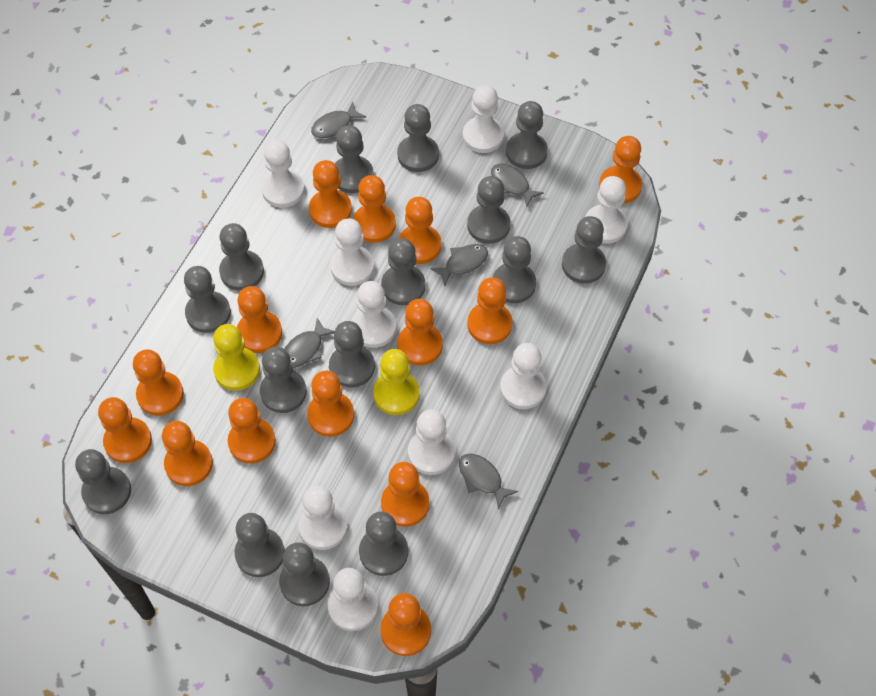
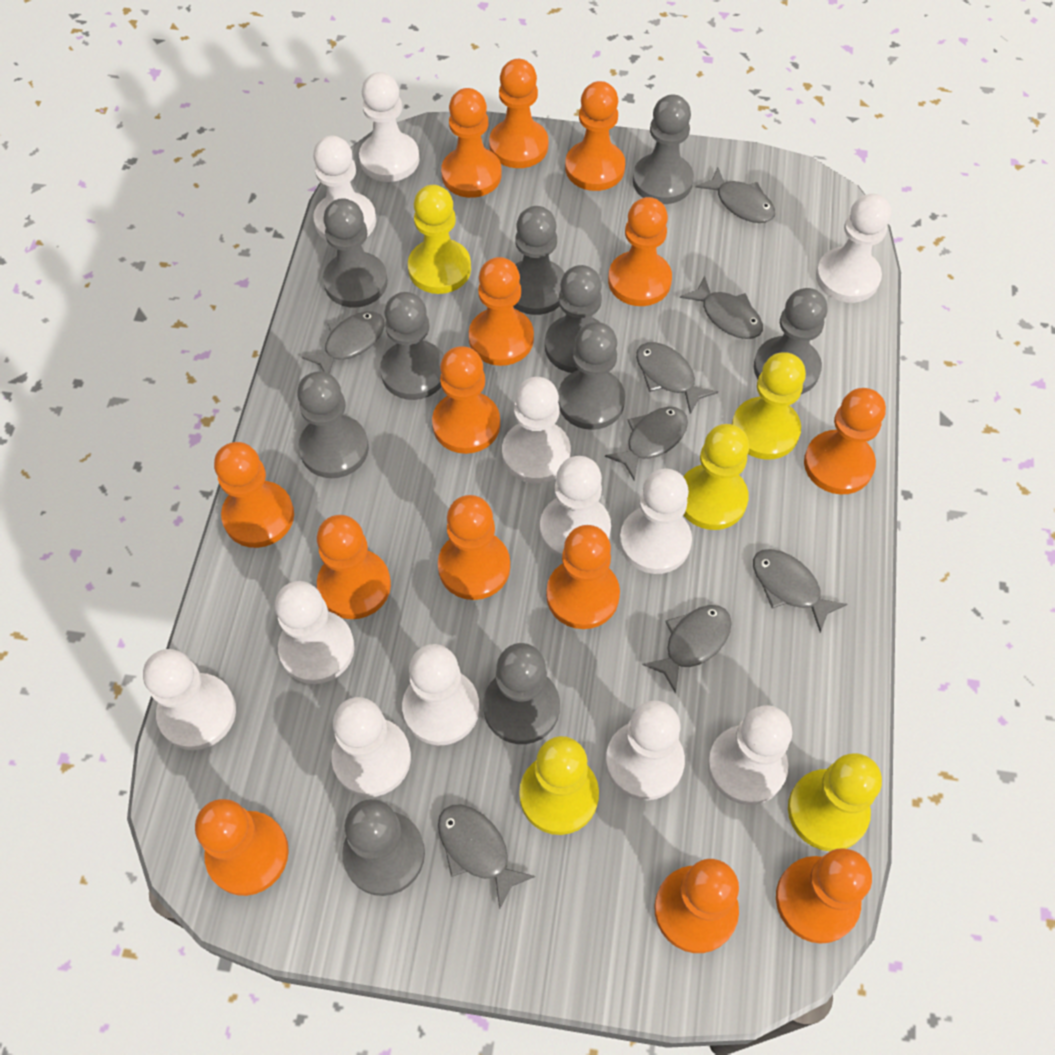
grey fish: [285,318,335,368] [311,102,366,138] [430,244,488,286] [459,454,518,510] [491,164,544,207] = 5 -> [302,311,385,374] [438,805,535,909] [605,407,688,480] [636,342,718,414] [642,605,732,694] [680,276,763,339] [695,168,775,223] [753,549,847,632] = 8
grey pawn: [75,449,131,514] [184,266,231,333] [219,223,264,291] [235,513,285,577] [260,347,307,413] [279,542,330,606] [329,321,375,387] [335,125,374,193] [359,511,408,576] [381,238,425,305] [397,104,439,172] [467,176,510,244] [493,236,536,303] [506,101,548,169] [562,216,606,284] = 15 -> [297,371,369,478] [323,198,388,308] [342,799,425,896] [380,292,444,400] [483,643,560,744] [513,206,565,315] [545,265,602,373] [558,322,625,430] [633,95,694,204] [754,288,827,394] = 10
white pawn: [262,140,305,208] [298,485,348,550] [328,568,378,631] [330,219,374,286] [352,281,396,348] [408,409,455,475] [463,85,504,153] [500,343,547,409] [585,176,628,244] = 9 -> [143,649,236,750] [275,581,355,684] [313,135,376,241] [332,697,411,797] [359,72,420,182] [402,644,479,745] [502,377,571,484] [540,456,611,559] [606,701,685,800] [620,469,692,574] [708,705,792,805] [816,194,891,303] = 12
yellow pawn: [213,324,260,391] [373,349,420,415] = 2 -> [408,185,471,294] [519,736,599,835] [683,424,749,530] [732,352,806,460] [788,753,882,851] = 5

